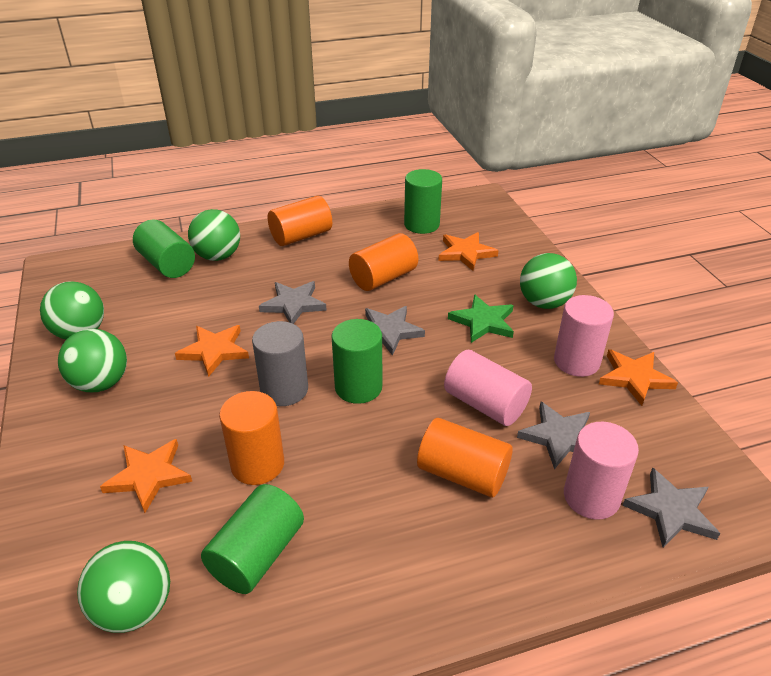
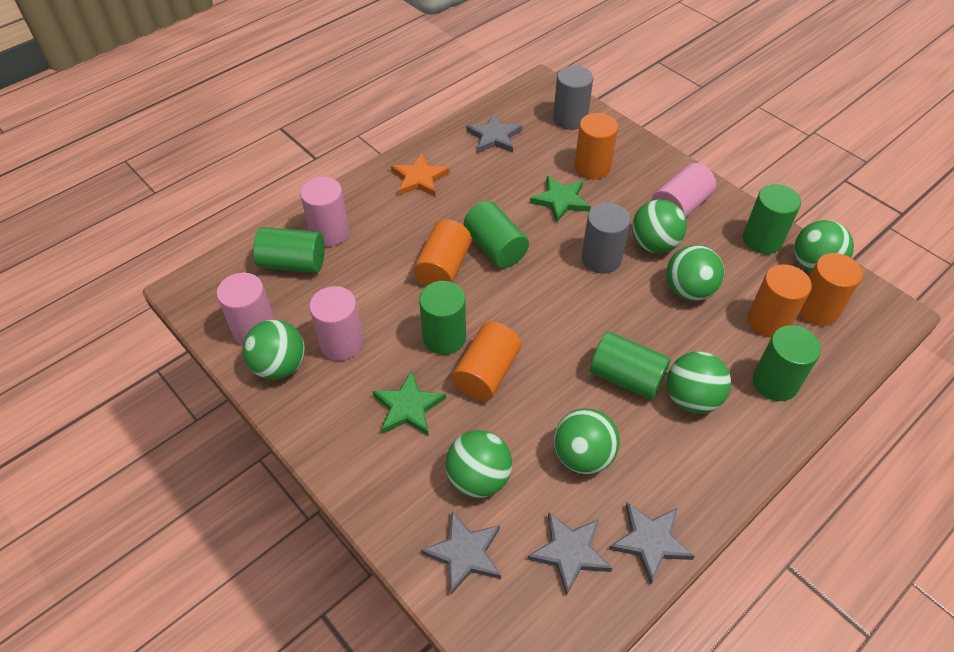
green ball: [40,281,104,340] [58,329,127,392] [77,541,170,633] [188,209,240,261] [520,253,577,309] = 5 -> [242,319,305,380] [445,430,512,498] [554,408,620,474] [632,199,687,253] [666,245,724,301] [667,351,731,414] [794,220,854,272] = 7
green cylinder: [133,219,195,278] [201,484,304,594] [332,319,382,404] [404,169,442,234] = 4 -> [253,227,325,273] [419,281,466,355] [464,201,529,268] [590,332,671,400] [743,184,801,254] [753,325,821,401] = 6
green star: [448,294,514,343] = 1 -> [373,370,446,436] [530,176,591,222] = 2
grey cylinder: [252,321,308,406] = 1 -> [553,66,593,130] [581,203,630,273] = 2
orange cylinder: [219,391,284,485] [268,196,332,246] [349,233,418,291] [417,418,513,497] = 4 -> [413,219,472,286] [452,322,521,401] [574,113,618,179] [748,264,812,338] [799,253,863,326] = 5
orange star: [100,439,192,513] [175,325,249,377] [438,232,499,271] [599,349,678,406] = 4 -> [391,153,450,197] = 1
pink cylinder: [444,350,532,426] [554,295,614,377] [564,422,639,519] = 3 -> [216,273,275,345] [300,177,349,247] [309,286,363,361] [652,163,716,217] = 4

